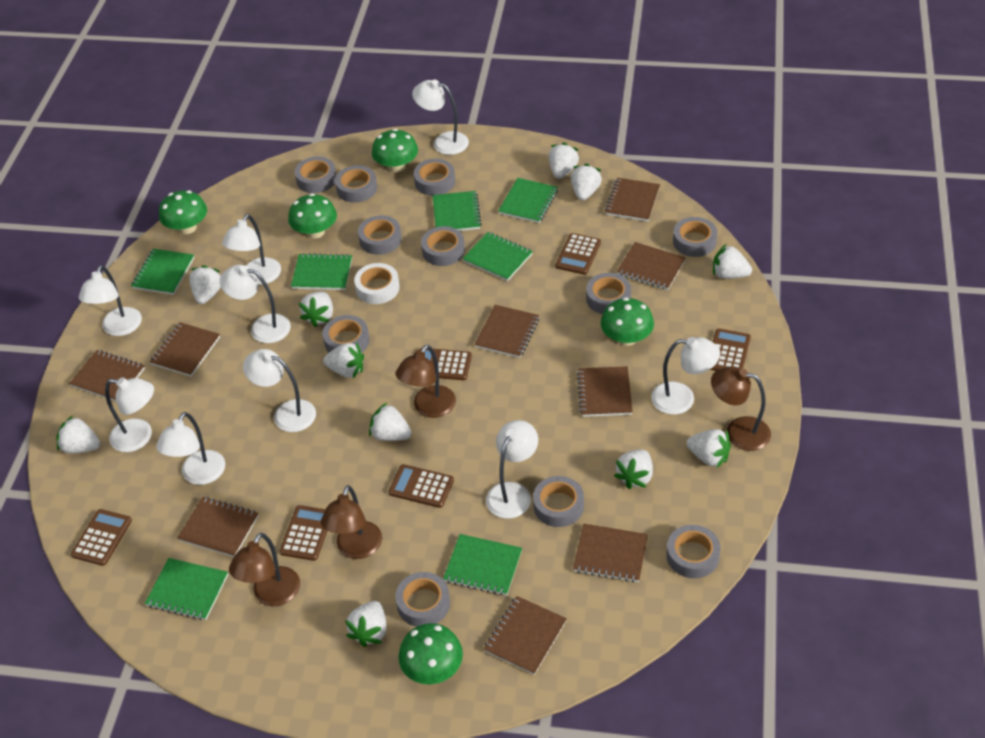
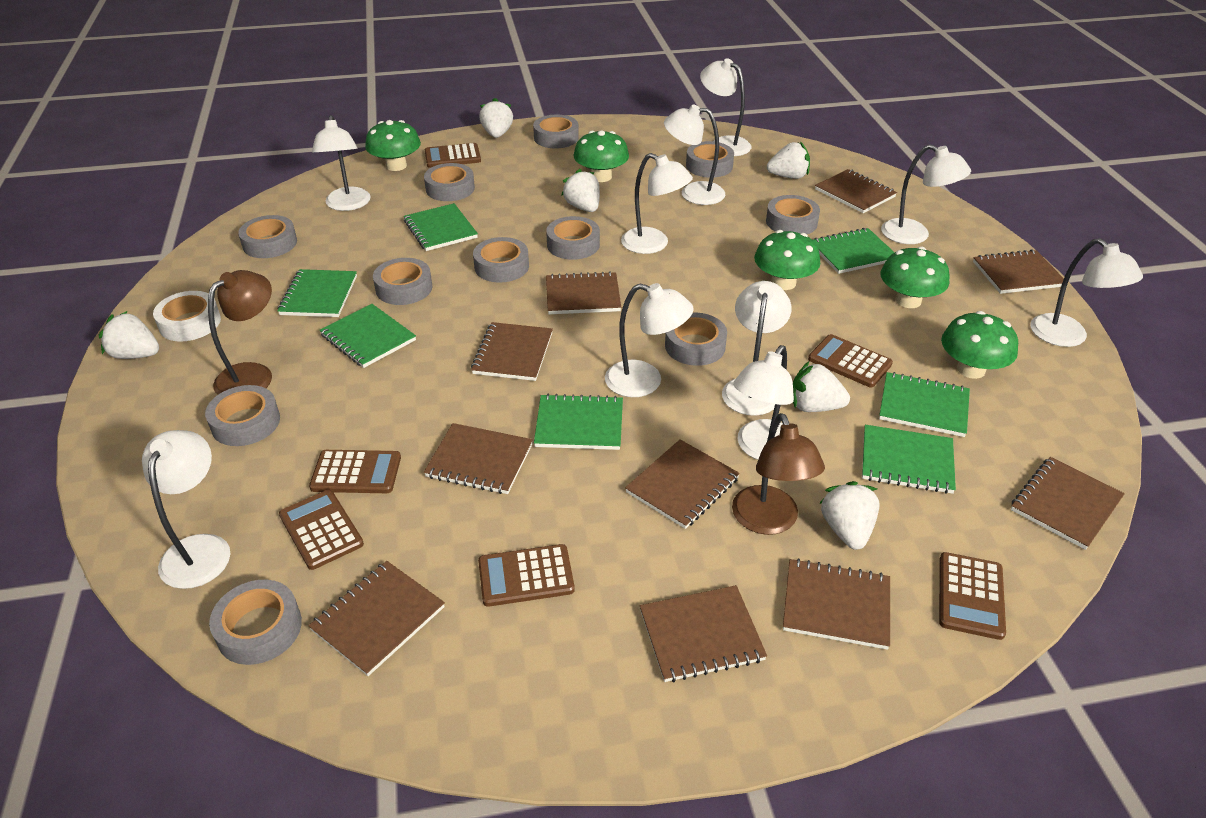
brown lamp: [229,533,300,606] [321,485,382,559] [395,345,456,418] [711,366,771,451] = 4 -> [208,270,272,395] [732,413,825,535] = 2
brown notebook: [69,350,145,401] [150,322,220,377] [177,497,259,557] [475,305,539,358] [484,596,567,675] [573,524,648,582] [577,366,633,417] [605,178,660,221] [617,242,686,290] = 9 -> [308,561,445,676] [424,423,533,494] [471,322,553,381] [546,271,621,314] [625,439,740,529] [640,585,767,682] [783,558,890,650] [815,169,897,213] [973,249,1064,294] [1011,457,1125,550] = 10
white lamp: [79,265,142,336] [105,377,154,452] [156,412,225,485] [220,265,291,343] [222,214,281,285] [243,349,316,432] [412,80,469,155] [486,420,538,519] [651,337,720,415] = 9 -> [142,430,230,589] [312,115,371,211] [605,283,694,397] [621,153,693,254] [664,105,725,205] [700,58,751,156] [722,281,791,416] [733,345,794,460] [881,145,971,244] [1030,238,1143,347] = 10
white strawberry: [56,415,100,454] [189,265,221,304] [299,292,333,328] [323,343,364,378] [345,601,387,647] [369,403,412,441] [549,143,579,179] [571,164,602,201] [614,450,653,489] [687,429,731,468] [713,244,752,279] = 11 -> [99,311,159,359] [479,98,513,138] [561,169,600,212] [767,141,810,179] [793,361,850,412] [819,481,880,550] = 6

